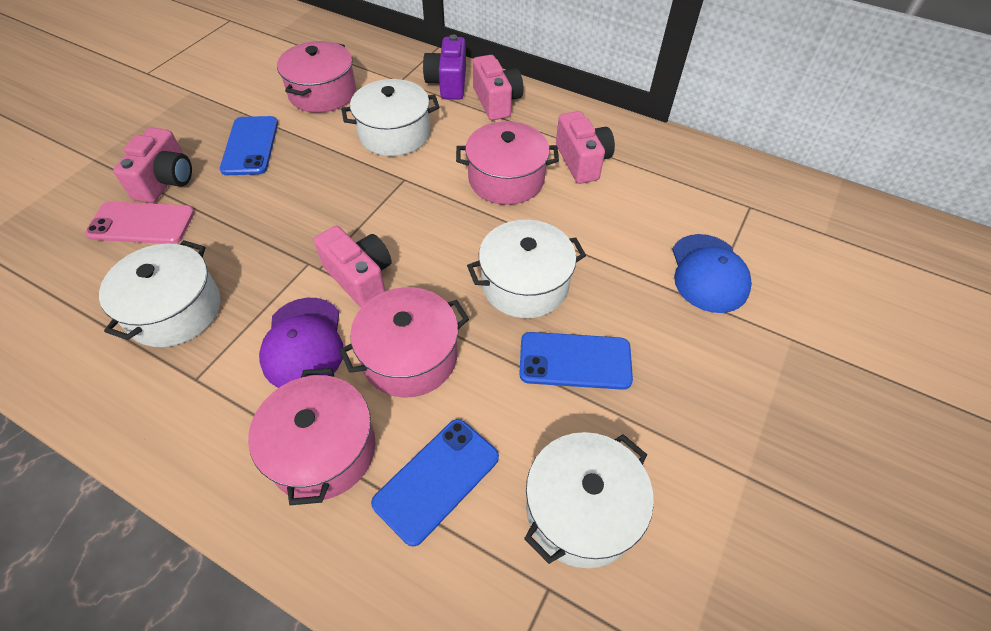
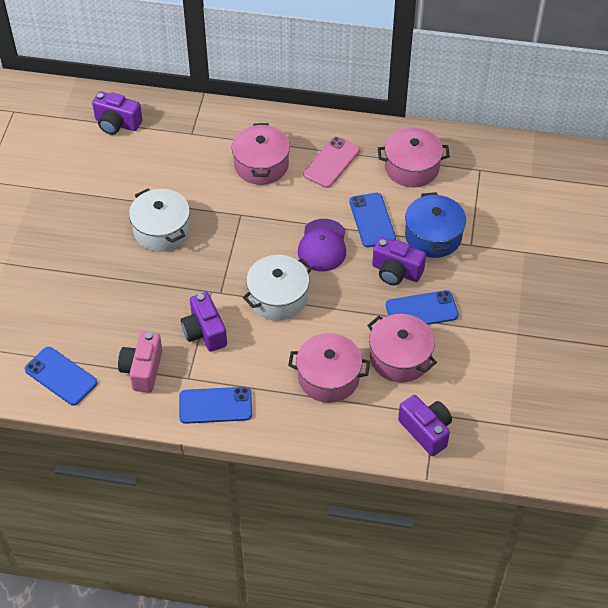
blue cap: [672,234,752,313] = 1 -> none = 0
blue phone: [220,116,278,175] [371,419,499,547] [519,332,633,390] = 3 -> [25,347,97,406] [179,387,252,424] [349,193,396,247] [386,290,459,325] = 4
blue pot: none = 0 -> [405,192,466,258] = 1
pink camera: [113,127,192,203] [314,226,392,308] [473,55,523,120] [556,111,615,184] = 4 -> [118,332,162,393] = 1
purple camera: [423,35,466,100] = 1 -> [92,91,143,135] [181,292,227,352] [372,237,426,285] [398,395,452,456] = 4
white pot: [99,240,221,347] [341,79,439,156] [467,220,586,318] [524,432,654,568] = 4 -> [129,189,190,252] [243,255,312,321] = 2

